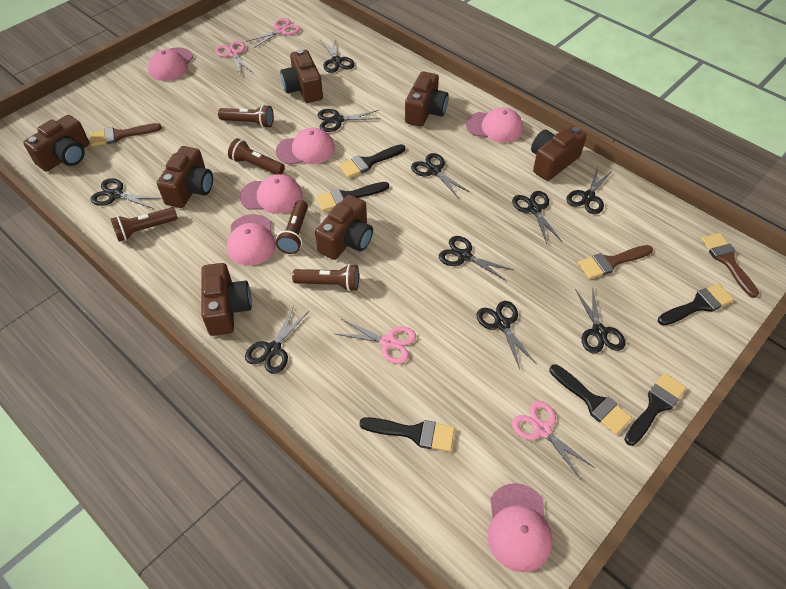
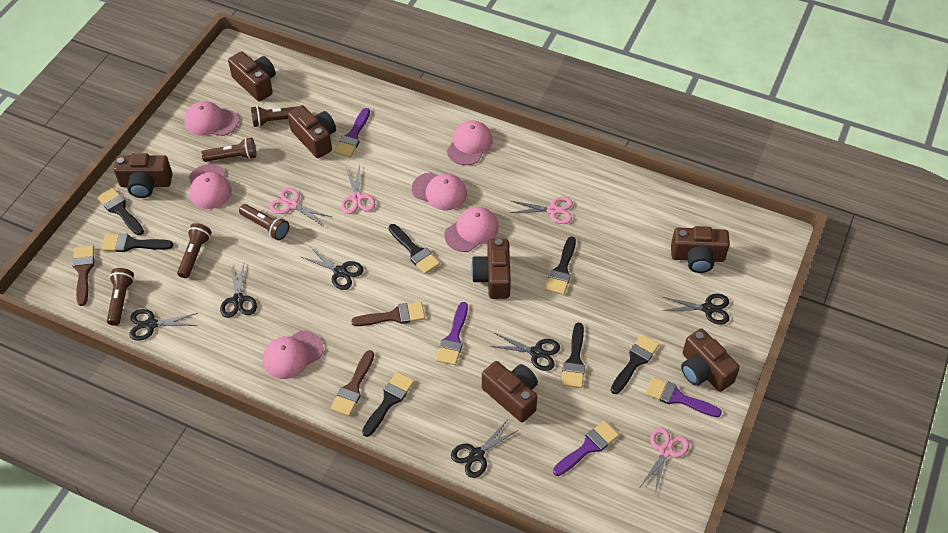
black brush: [316,182,389,211] [339,144,405,178] [359,417,455,452] [549,364,632,435] [624,373,687,446] [658,283,734,326] = 6 -> [97,188,144,235] [102,233,173,252] [362,372,414,437] [389,224,440,274] [545,237,576,295] [561,323,585,388] [611,334,660,394] = 7
black scissors: [91,178,162,209] [245,306,309,374] [318,109,381,132] [321,39,355,73] [411,153,470,199] [439,236,514,281] [476,301,536,369] [512,191,562,244] [566,167,613,214] [575,287,625,353] = 10 -> [129,309,198,341] [220,264,257,318] [302,246,364,290] [451,421,519,478] [490,333,560,371] [662,294,729,325] = 6
purple brush: none = 0 -> [334,108,370,157] [436,302,468,365] [553,420,619,476] [645,377,722,417] = 4

